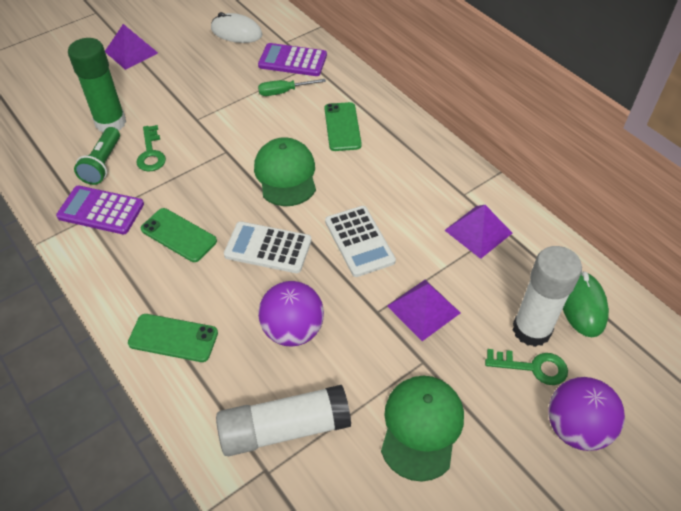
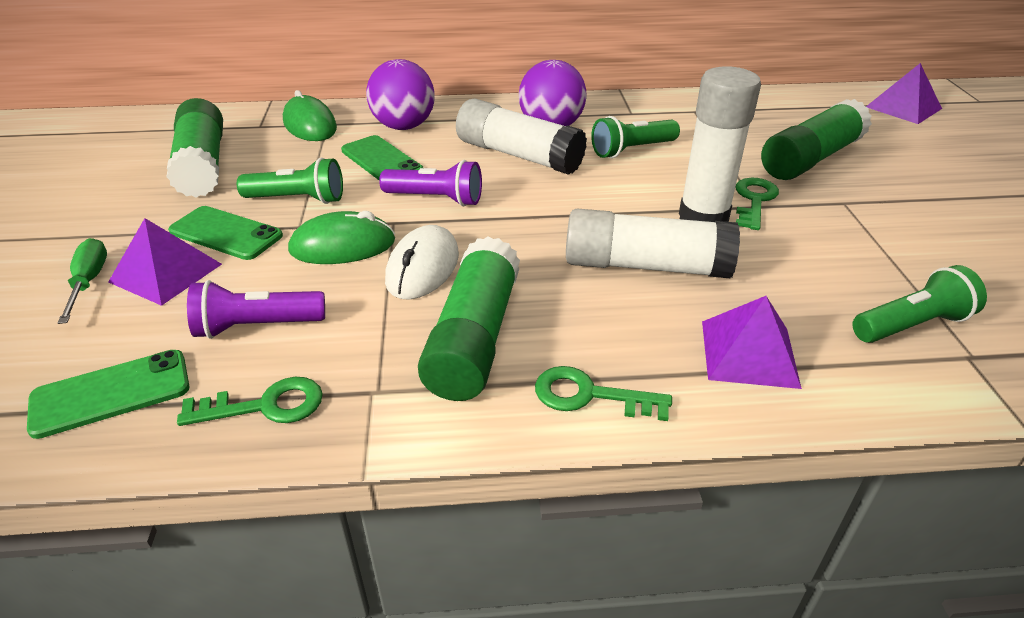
green cap: [254,137,316,206] [381,376,464,482] = 2 -> none = 0
green flashlight: [74,127,120,185] = 1 -> [237,158,343,204] [591,116,680,158] [852,265,987,343] = 3
green glue stick: [68,38,126,132] = 1 -> [166,98,223,198] [418,236,520,401] [761,99,872,180] = 3
green key: [136,125,166,172] [485,349,568,385] = 2 -> [177,377,323,426] [535,366,672,421] [736,178,779,230] = 3
green mouse: [563,271,609,337] = 1 -> [283,90,337,141] [288,211,395,264] = 2
purple calculator: [56,186,144,235] [258,43,327,76] = 2 -> none = 0
purple flashlight: none = 0 -> [187,280,325,339] [379,160,482,206] = 2
white calculator: [224,221,311,273] [325,206,396,277] = 2 -> none = 0
white glue stick: [216,385,351,456] [513,246,582,347] = 2 -> [456,98,587,175] [566,208,740,278] [679,66,761,222] = 3

